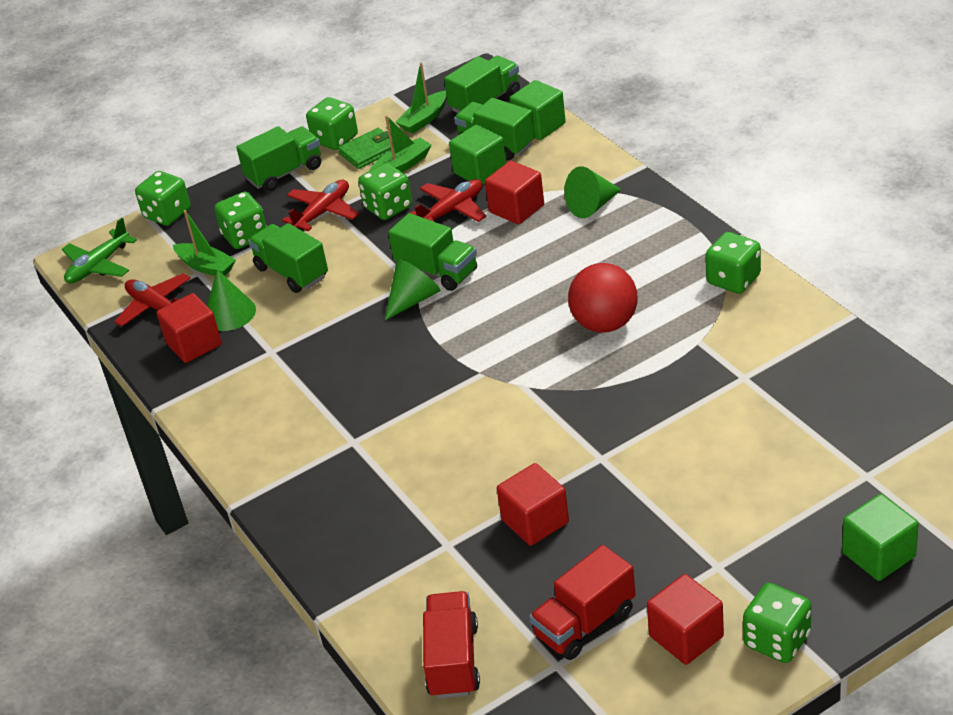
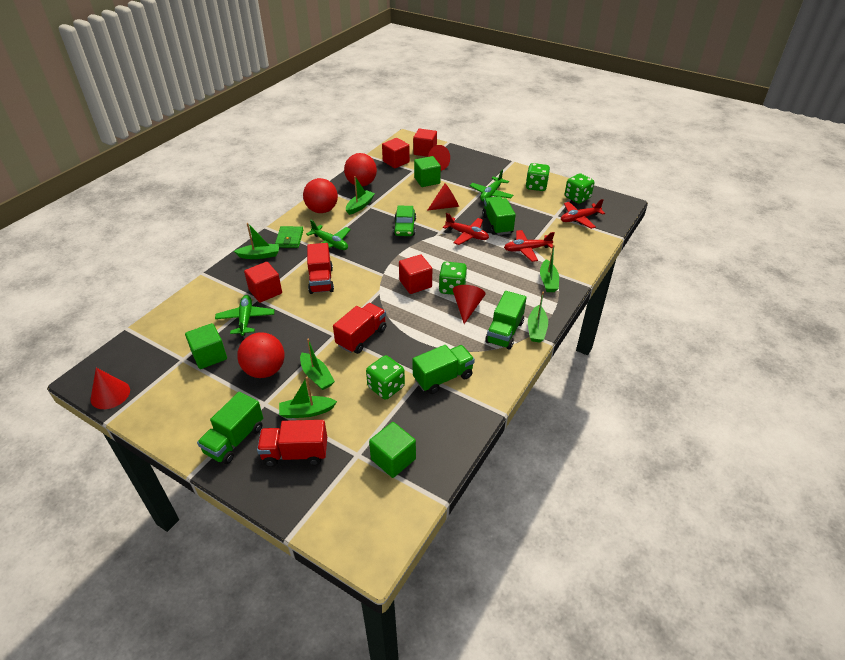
green boat: [173,210,236,276] [370,115,432,172] [395,62,447,133] = 3 -> [234,223,279,259] [279,377,337,418] [300,338,335,390] [346,176,375,215] [528,292,548,342] [540,245,559,292] = 6
green car: none = 0 -> [393,206,416,236] = 1
green cone: [207,270,256,331] [385,258,441,320] [564,166,622,218] = 3 -> none = 0
green dice: [135,171,191,226] [214,192,267,249] [306,97,358,150] [358,163,412,220] [705,232,761,294] [743,583,811,663] = 6 -> [366,355,405,400] [439,262,467,295] [526,163,550,191] [565,173,594,204] = 4
green plane: [62,218,137,284] = 1 -> [215,295,274,336] [306,220,351,250] [470,170,513,201] = 3
green truck: [236,126,321,191] [248,223,328,293] [388,213,477,291] [444,56,520,113] [454,98,535,161] = 5 -> [197,392,263,464] [412,345,475,394] [482,196,516,235] [485,291,527,350] = 4
red ball: [568,263,638,333] = 1 -> [237,332,284,378] [303,178,338,213] [344,153,377,187] = 3
red cone: none = 0 -> [90,368,130,409] [427,145,450,171] [427,183,459,211] [453,285,485,324] = 4
red truck: [423,591,480,699] [529,545,636,660] = 2 -> [257,420,327,467] [307,243,334,294] [333,303,386,354] = 3

